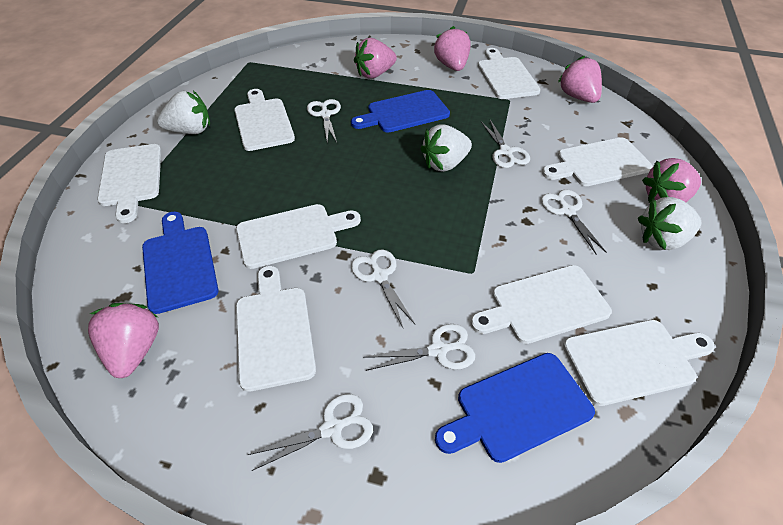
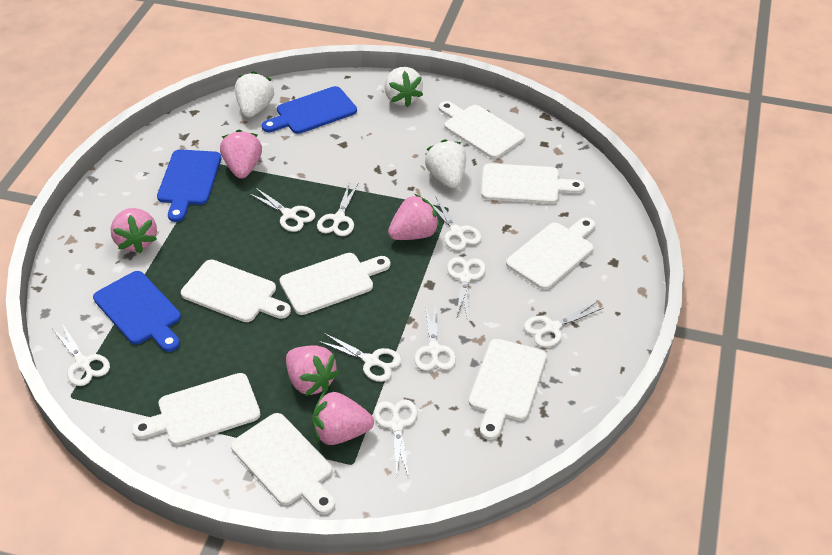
white scissors: [248,394,373,471] [307,99,341,143] [351,250,415,328] [363,324,475,371] [481,120,530,168] [541,189,607,254] = 6 -> [53,323,110,386] [249,187,315,232] [317,184,358,236] [318,333,402,382] [374,400,417,477] [414,305,456,371] [427,196,482,251] [447,257,486,319] [524,302,603,347] = 9

